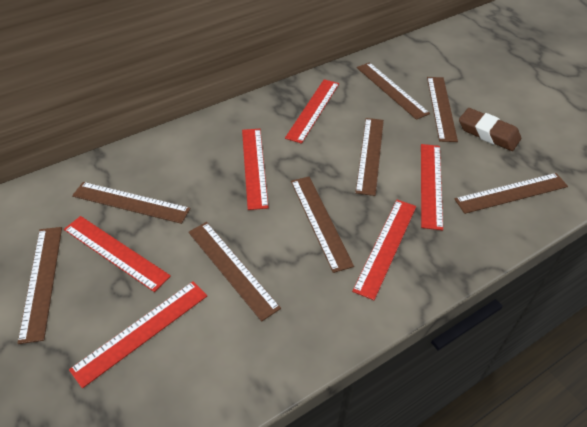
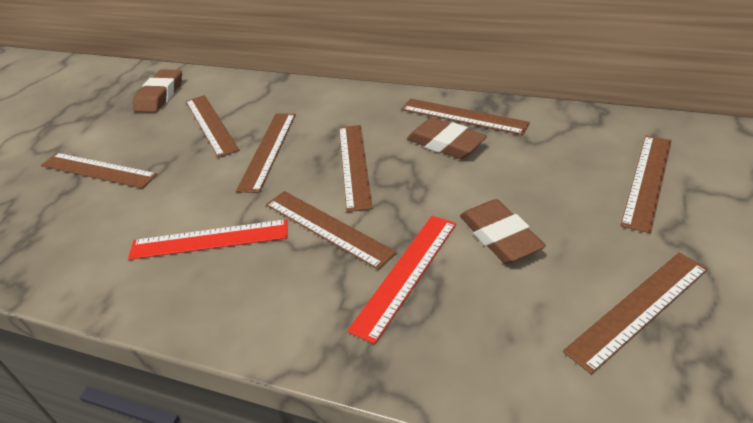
brown eraser: [459,108,521,151] = 1 -> [133,70,182,113] [407,117,487,159] [460,199,546,264] = 3
red ruler: [64,216,171,292] [69,281,207,388] [242,129,269,210] [285,79,339,144] [352,200,416,300] [421,144,443,230] = 6 -> [128,219,288,260] [347,216,456,344] = 2

